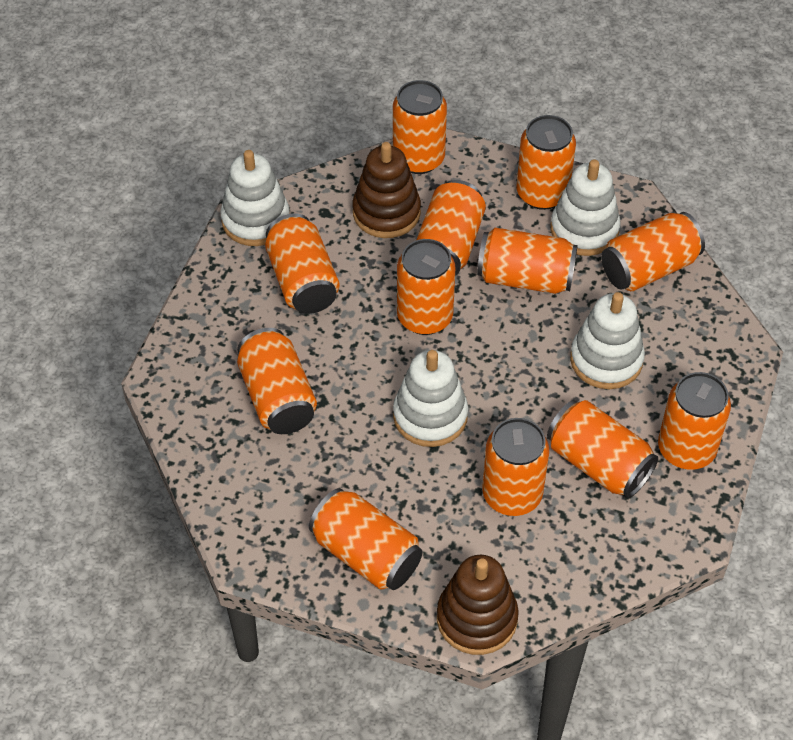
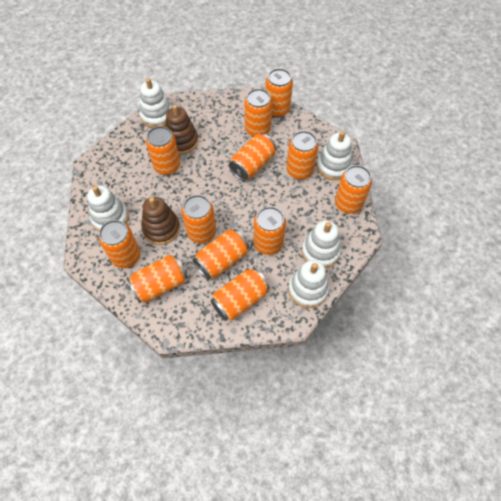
white stacking toy: [220,150,289,246] [393,350,468,447] [551,159,620,256] [570,292,645,389] = 4 -> [87,185,129,231] [140,78,172,128] [288,260,329,308] [302,221,341,268] [317,131,353,180] = 5

